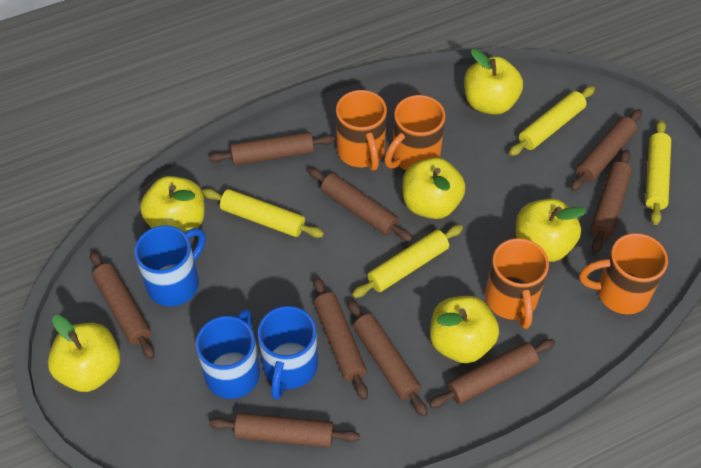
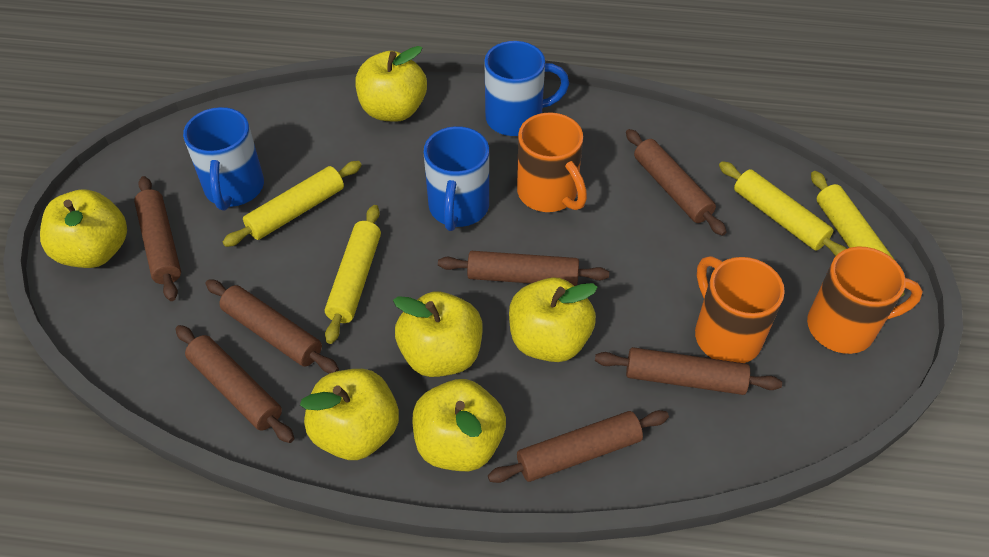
brown rolling pin: [90,251,155,359] [208,132,335,165] [209,413,360,447] [308,168,413,242] [313,277,368,400] [348,300,428,417] [429,339,555,408] [571,109,642,191] [591,149,632,253] = 9 -> [134,176,181,301] [176,325,294,443] [205,279,339,373] [438,251,609,286] [488,410,669,483] [595,347,782,395] [626,129,726,236] = 7
orange mug: [336,90,387,171] [384,95,445,170] [485,238,549,329] [579,233,668,314] = 4 -> [517,113,587,212] [695,256,785,363] [807,246,923,354] = 3

